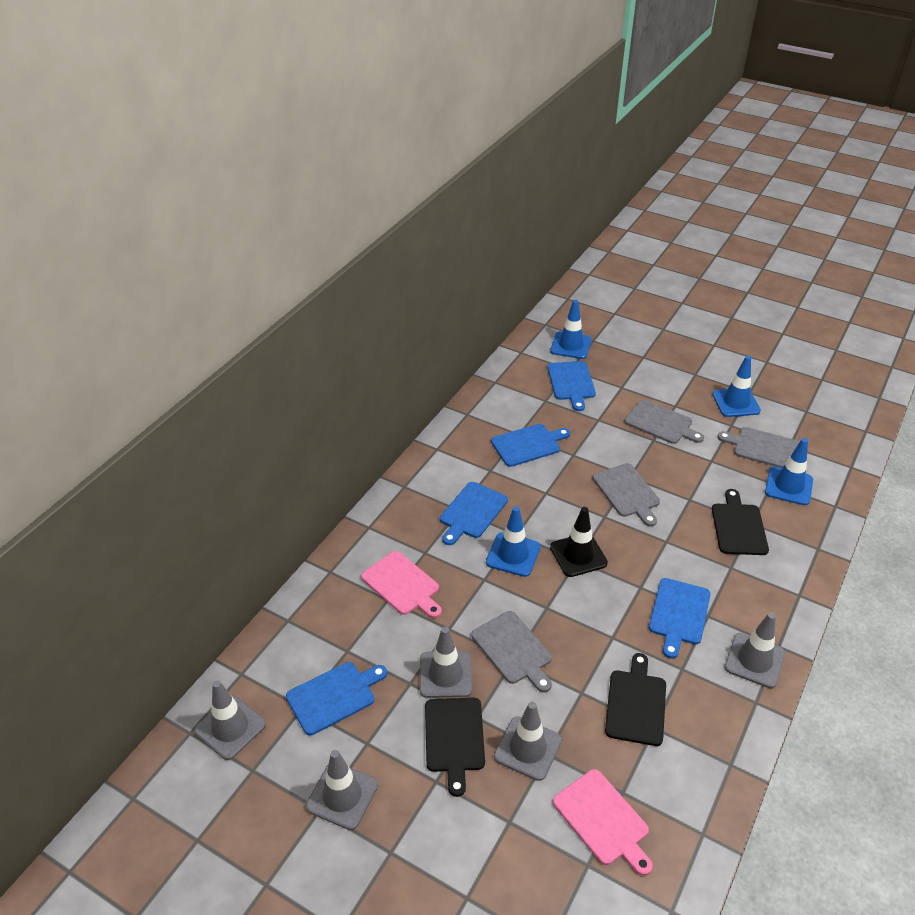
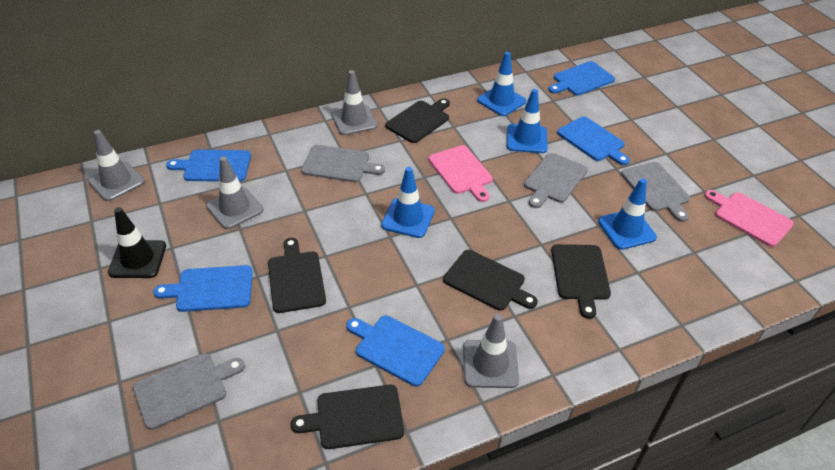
black cutting board: [425,698,485,797] [605,653,666,746] [712,489,769,555] = 3 -> [268,238,326,313] [291,385,404,449] [385,98,450,143] [443,250,538,311] [551,244,611,319] = 5
grey traffic cone: [194,680,266,760] [306,750,378,830] [420,627,472,698] [494,702,562,781] [725,612,785,688] = 5 -> [87,130,145,201] [206,156,264,229] [331,70,378,135] [463,314,519,388] = 4

